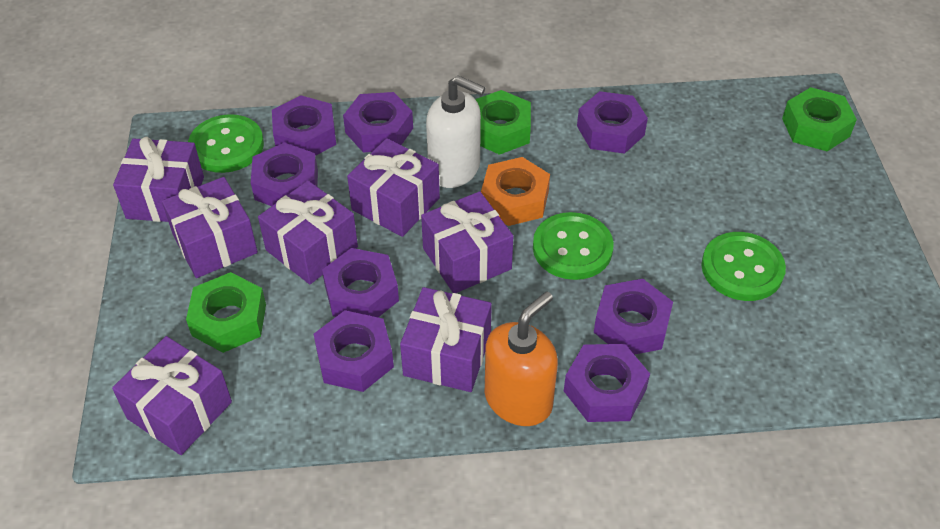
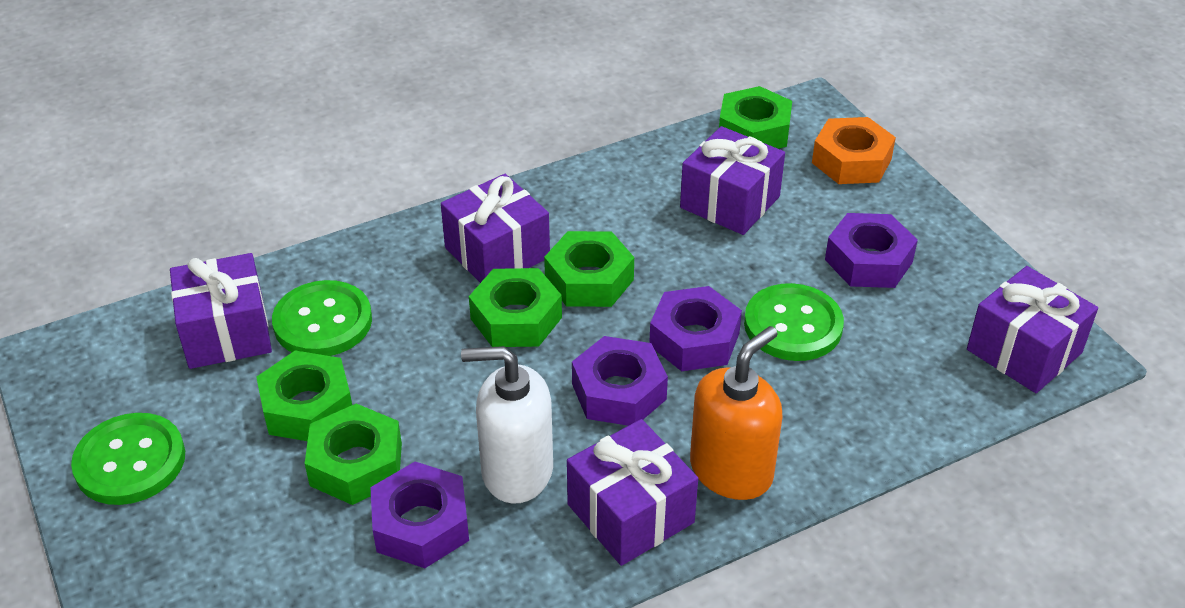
green nut: [186,272,266,353] [475,90,531,155] [782,87,857,151] = 3 -> [256,351,352,441] [305,404,402,505] [469,268,562,347] [544,231,634,307] [719,86,792,149] = 5
purple gift: [112,336,232,455] [113,137,204,222] [162,177,258,278] [258,181,358,284] [347,138,440,237] [400,287,492,392] [421,191,513,293] = 7 -> [170,253,272,369] [441,174,550,283] [567,419,698,566] [680,126,785,235] [967,266,1098,393] = 5
purple nut: [251,142,318,206] [272,96,336,156] [314,310,394,392] [322,248,399,317] [343,92,413,152] [564,344,650,422] [577,91,648,154] [594,279,673,355] = 8 -> [370,462,469,568] [572,336,668,426] [649,286,742,371] [825,213,918,288] = 4

